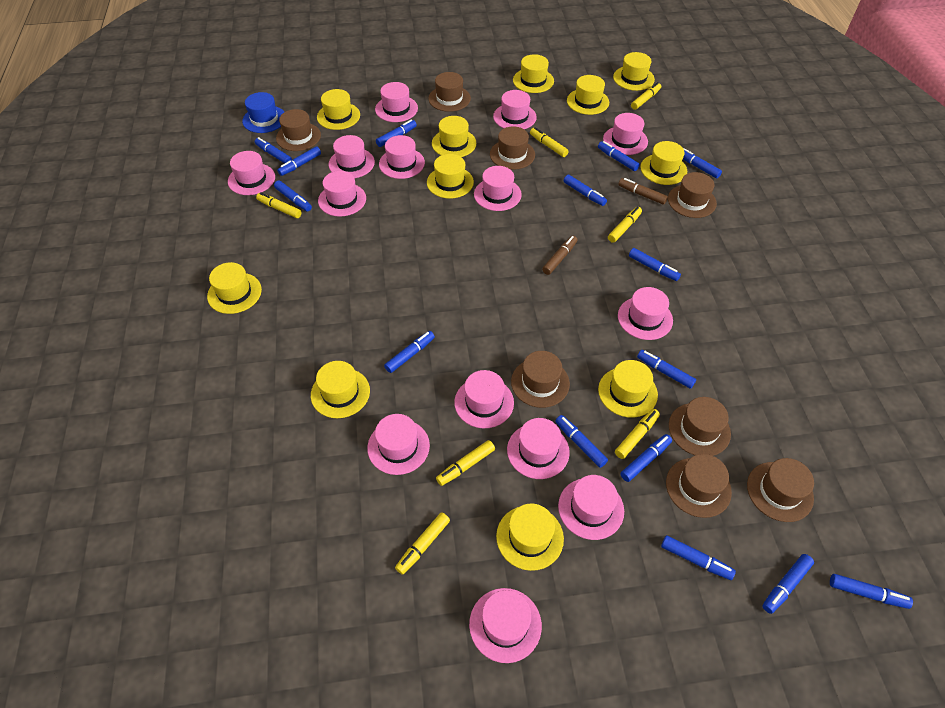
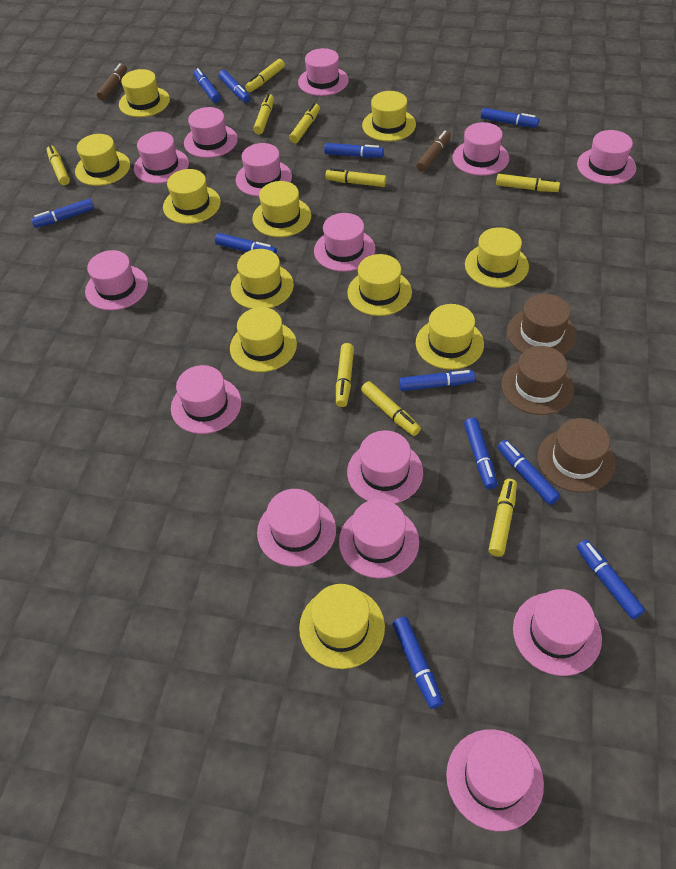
blue hat: [242,92,284,133] = 1 -> none = 0
blue marker: [255,137,292,163] [274,180,312,212] [277,146,321,176] [376,120,417,147] [384,331,435,373] [555,415,608,468] [564,175,607,206] [598,141,640,171] [620,434,672,482] [629,248,681,281] [637,350,696,389] [661,535,736,580] [683,148,722,178] [762,554,814,614] [830,574,913,609] = 15 -> [31,199,94,228] [194,68,221,103] [215,233,277,254] [219,70,250,103] [324,143,384,158] [392,617,443,709] [399,370,475,391] [464,418,498,489] [481,108,539,128] [497,440,560,505] [577,540,645,619] = 11
brown hat: [276,109,321,151] [428,72,471,112] [490,126,535,170] [511,351,570,408] [666,454,732,518] [668,172,717,218] [669,397,731,456] [747,458,814,522] = 8 -> [502,346,574,415] [507,294,576,355] [538,418,616,493] = 3
yellow marker: [256,192,302,218] [395,512,450,575] [436,440,495,486] [530,127,569,157] [608,207,642,243] [615,409,660,459] [631,82,661,110] = 7 -> [47,145,70,185] [245,59,285,92] [253,94,274,134] [289,103,320,143] [325,168,386,187] [336,343,354,407] [361,381,421,436] [489,479,517,557] [496,174,560,192] = 9

